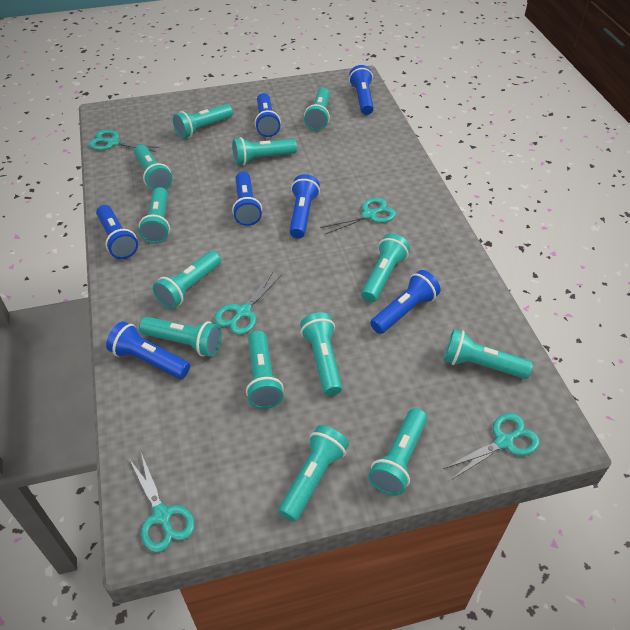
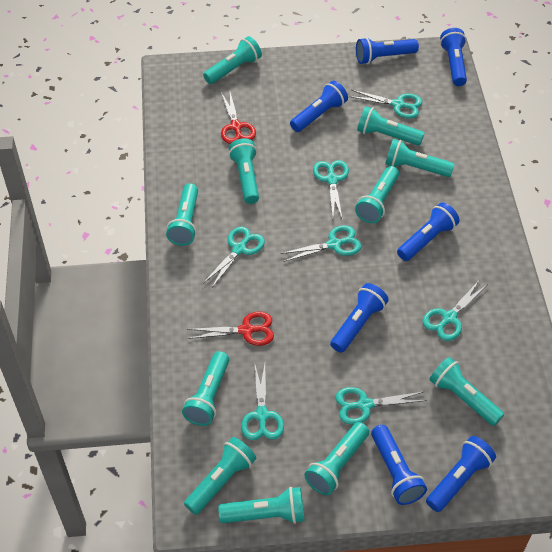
red scissors: none = 0 -> [187,312,274,346] [221,92,256,144] = 2
turquoise flashlight: [134,145,172,191] [139,187,170,244] [139,317,222,357] [153,251,221,309] [173,104,233,138] [232,137,297,165] [246,330,284,409] [279,425,349,522] [300,312,342,396] [304,88,330,131] [361,234,410,302] [368,408,427,496] [444,329,533,379] = 13 -> [166,183,198,246] [182,351,229,426] [184,437,256,515] [203,36,262,84] [218,487,304,524] [229,138,259,204] [304,422,369,495] [355,166,399,223] [357,106,424,146] [385,139,455,177] [429,357,504,426] = 11
turquoise scissors: [89,130,159,152] [130,453,195,553] [214,272,282,335] [320,198,396,235] [444,413,540,480] = 5 -> [204,226,265,289] [241,364,284,440] [280,225,362,262] [313,160,349,218] [335,387,427,425] [349,90,423,119] [422,281,487,341] = 7

